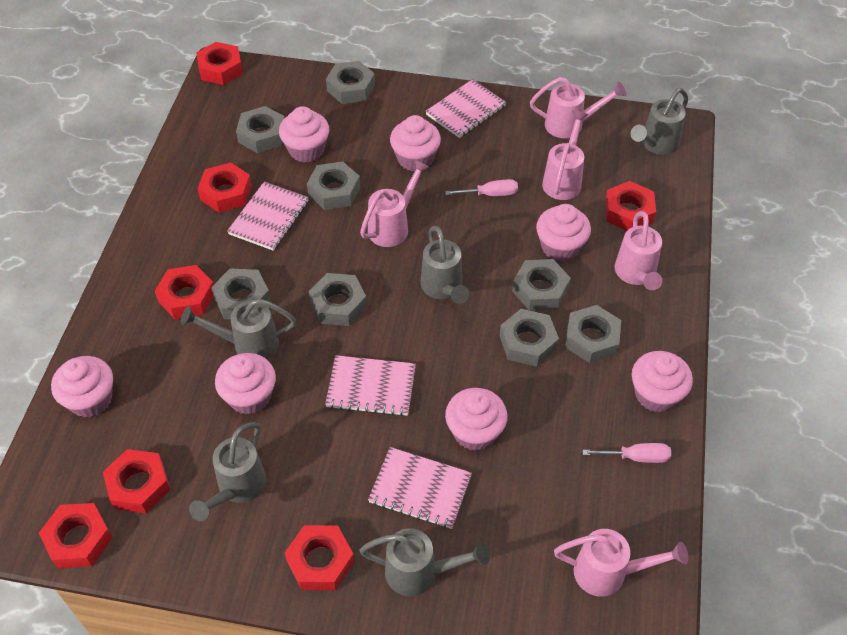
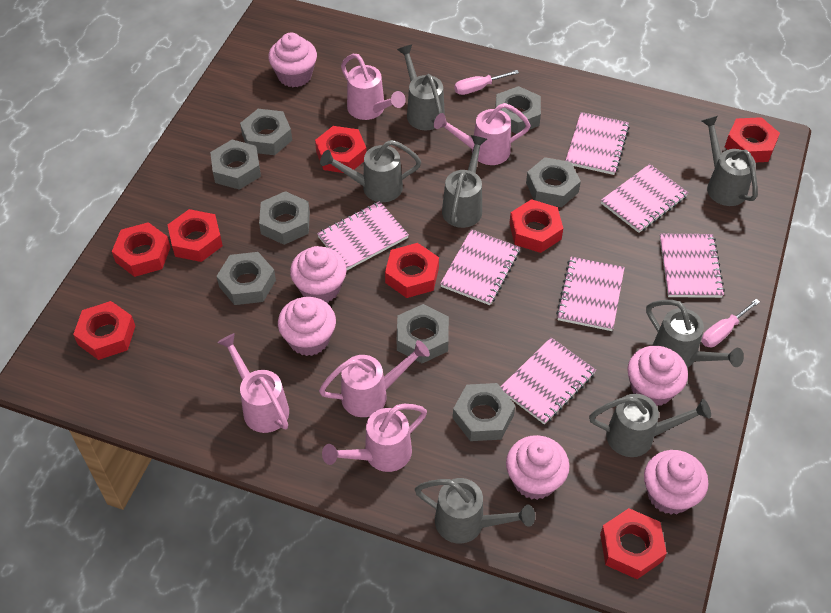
grey watering can: [181,299,296,359] [189,422,266,521] [359,528,490,596] [420,226,469,304] [631,88,688,155] = 5 -> [320,140,421,202] [397,45,445,130] [415,478,535,543] [442,135,487,228] [589,394,711,457] [646,300,744,368] [702,116,758,206] = 7
pink cupcake: [51,356,113,418] [215,353,276,414] [279,106,329,163] [390,115,441,171] [445,388,507,451] [536,204,591,262] [632,351,693,412] = 7 -> [268,33,317,87] [278,297,336,356] [290,246,347,303] [506,435,570,500] [627,346,688,406] [644,450,708,515] = 6
pink notebook: [227,182,309,251] [325,355,416,416] [368,447,472,529] [426,79,507,138] = 4 -> [317,201,409,270] [440,229,520,305] [501,337,596,425] [556,257,625,331] [566,112,630,175] [601,164,689,233] [659,234,725,298] = 7
red nut: [39,503,112,568] [103,449,170,513] [155,265,214,319] [196,42,243,85] [198,162,252,213] [285,525,354,590] [605,181,656,231] = 7 -> [73,301,135,360] [112,222,171,277] [168,209,223,262] [315,126,367,173] [385,243,439,298] [509,199,563,253] [600,508,667,579] [725,117,780,163] = 8

